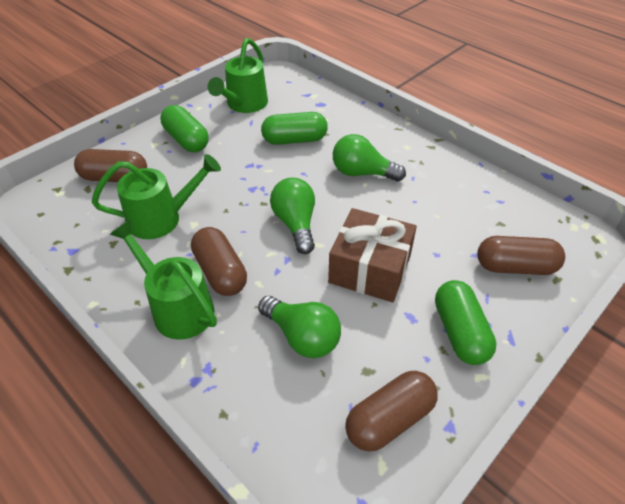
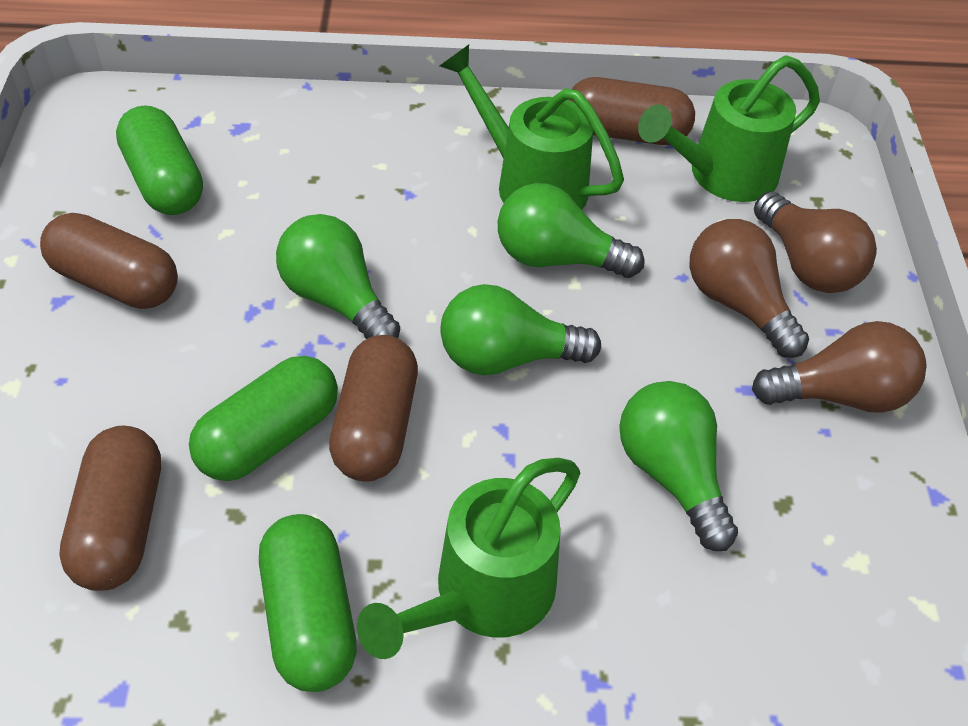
brown gift: [328,208,417,302] = 1 -> none = 0
brown light bulb: none = 0 -> [690,219,809,358] [752,321,926,413] [754,191,877,293] = 3
green light bulb: [258,296,341,358] [270,178,315,254] [333,134,406,182] = 3 -> [276,214,400,339] [440,284,601,375] [498,183,644,278] [619,381,738,551] = 4

